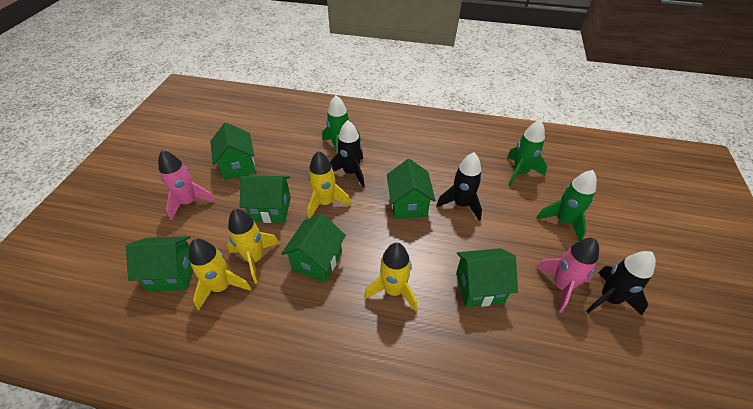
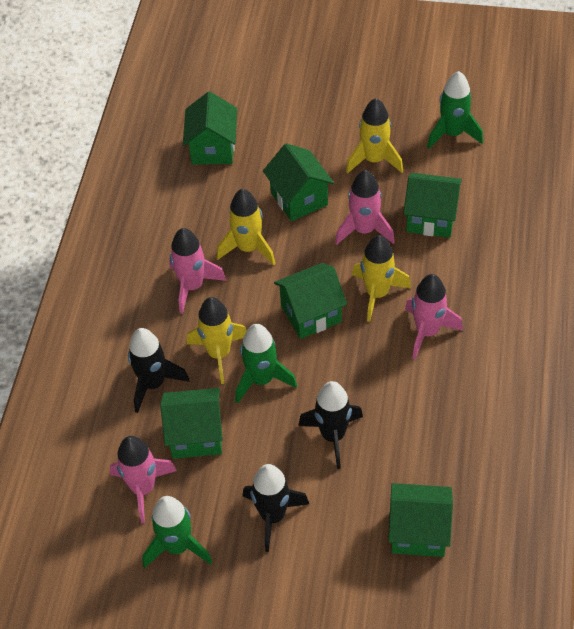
pink rocket: [158,150,215,220] [536,238,599,313] = 2 -> [110,436,177,523] [169,228,226,314] [335,170,395,245] [405,274,463,359] = 4

